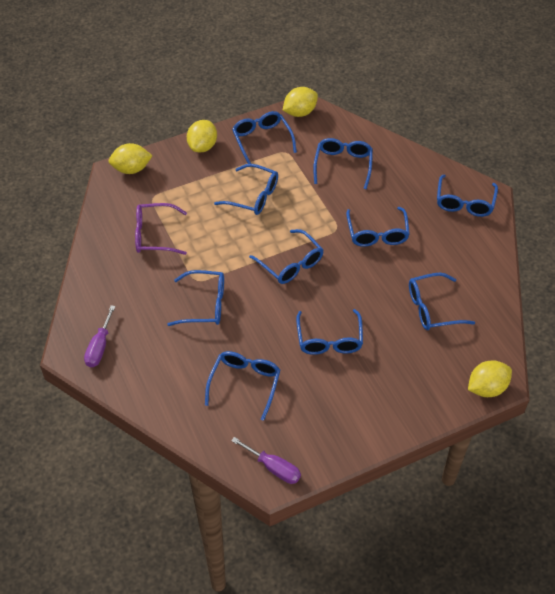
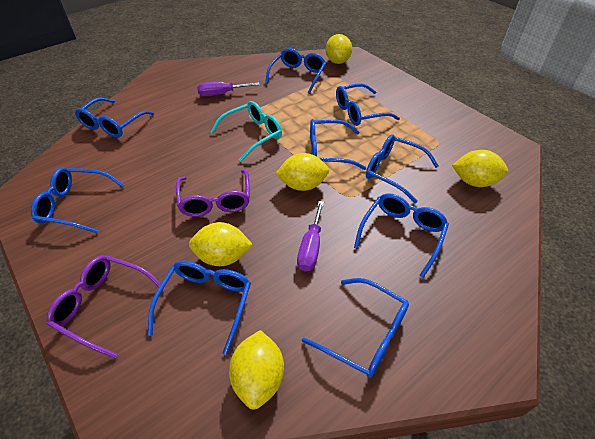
blue glasses: [167,270,224,326] [205,351,280,421] [214,164,278,215] [232,111,297,164] [249,229,324,284] [296,309,363,355] [313,138,373,189] [346,207,410,247] [409,273,475,330] [437,174,498,217] = 10 -> [31,167,124,233] [75,98,154,138] [148,261,251,355] [265,48,326,94] [302,278,409,378] [310,119,366,170] [336,83,400,126] [354,193,449,278] [366,134,439,203] = 9
purple glasses: [135,203,187,255] = 1 -> [47,255,166,359] [176,170,250,217] = 2
turquoise glasses: none = 0 -> [210,101,282,162] = 1
yellow lemon: [108,143,153,174] [187,120,217,152] [283,87,318,117] [468,360,512,397] = 4 -> [189,222,253,266] [229,330,284,409] [275,153,329,191] [325,34,352,64] [452,150,508,187] = 5

